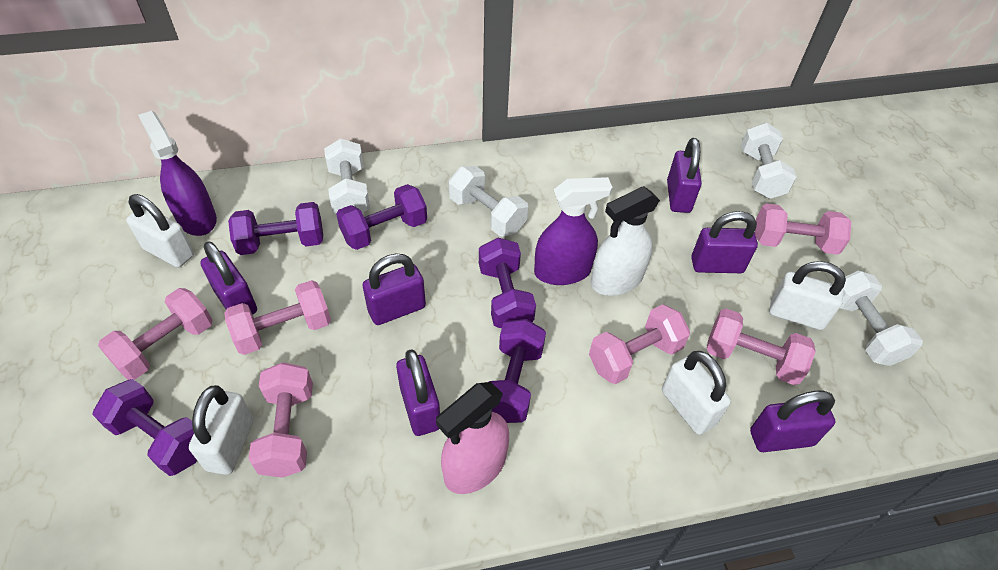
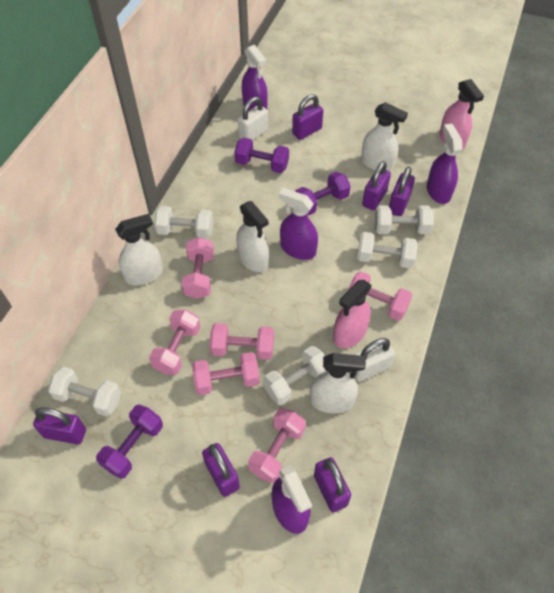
pink spray bottle: [436,382,509,494] = 1 -> [333,280,372,348] [439,79,484,150] = 2
purple dumbbell: [92,379,197,476] [228,202,323,255] [336,184,427,250] [479,238,536,328] [489,319,546,423] = 5 -> [96,404,163,479] [234,138,289,173] [295,172,351,216] = 3
purple spray bottle: [138,111,217,236] [534,177,612,285] = 2 -> [242,45,268,111] [272,465,312,534] [279,188,318,260] [427,124,463,204] = 4
white dumbbell: [324,139,370,214] [449,166,528,237] [741,123,797,199] [840,271,923,366] = 4 -> [48,366,121,417] [154,206,213,239] [263,346,326,405] [357,232,418,268] [375,205,433,234] = 5
white padlock: [126,194,194,267] [189,385,254,475] [662,351,731,435] [769,261,846,330] = 4 -> [238,97,268,140] [354,338,395,382] = 2
white spray bottle: [591,186,660,296] = 1 -> [115,214,163,286] [236,201,269,272] [310,353,366,413] [361,102,408,171] = 4

